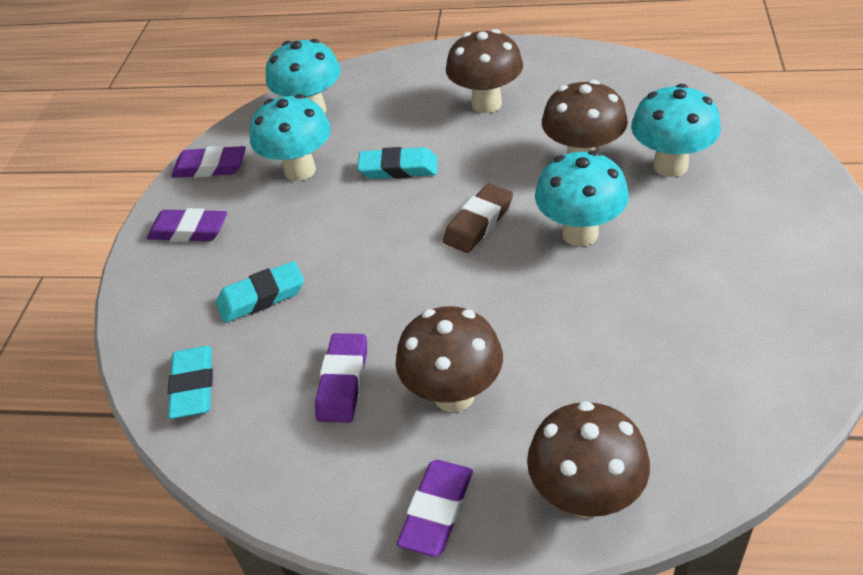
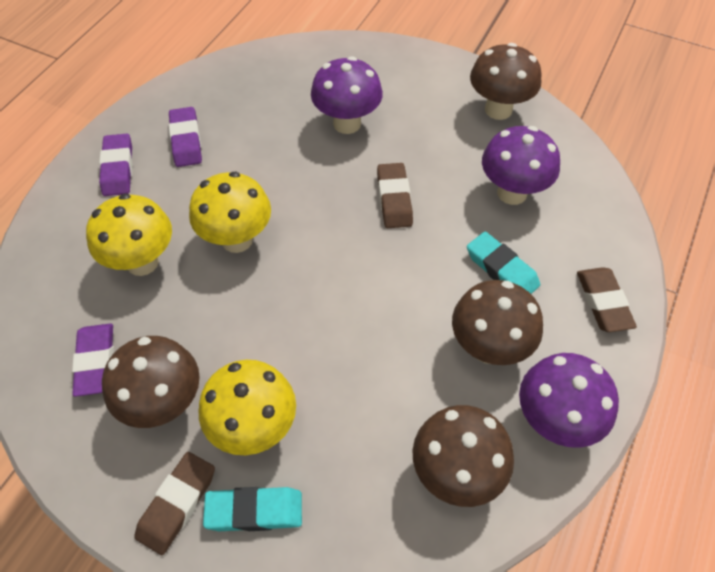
brown eraser: [443,183,513,253] = 1 -> [135,452,215,555] [377,163,413,228] [577,267,637,332] = 3
purple eraser: [147,208,227,242] [171,146,246,178] [315,333,367,423] [397,460,473,557] = 4 -> [72,324,114,397] [99,134,133,196] [169,107,202,167] = 3
purple mushroom: none = 0 -> [311,56,383,134] [482,126,560,205] [519,353,619,448] = 3
turquoise eraser: [168,346,213,419] [216,261,304,323] [357,147,438,179] = 3 -> [203,487,302,531] [467,232,540,294] = 2
turquoise mushroom: [250,94,331,181] [266,39,341,113] [535,151,629,247] [631,84,721,177] = 4 -> none = 0
yellow mushroom: none = 0 -> [86,193,172,276] [189,172,271,253] [199,360,296,455] = 3

